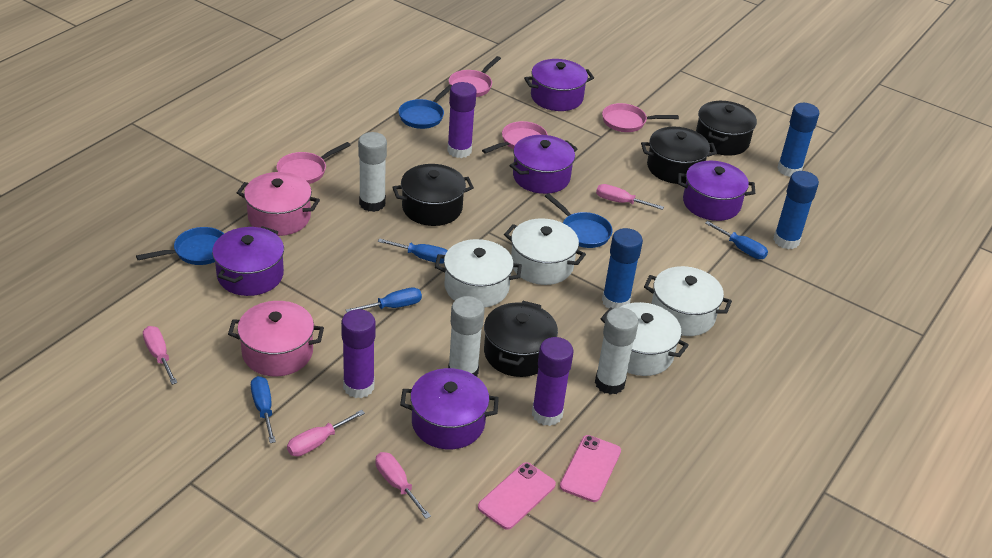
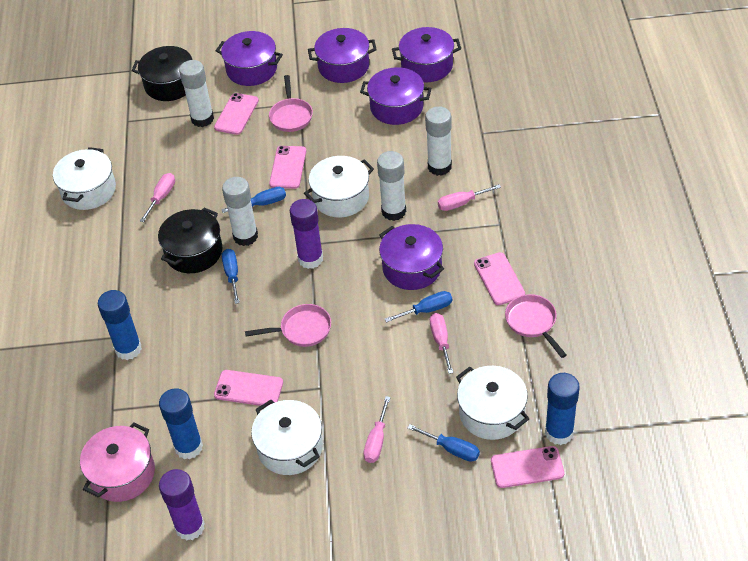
black pot: [392,164,474,226] [484,301,558,377] [641,127,717,184] [696,101,757,156] = 4 -> [132,46,193,101] [158,208,223,273] = 2
blue pan: [136,227,224,265] [398,84,452,129] [545,193,613,248] = 3 -> none = 0
pink pan: [277,142,351,184] [449,56,501,97] [482,121,548,154] [602,103,679,132] = 4 -> [245,304,331,347] [269,75,313,132] [505,294,567,358] = 3
pink phone: [478,462,556,530] [560,435,621,502] = 2 -> [214,93,259,135] [214,370,283,406] [269,146,306,189] [474,252,525,305] [491,446,564,488] = 5
pink pot: [228,301,324,376] [237,172,320,236] = 2 -> [80,422,155,502] = 1
purple glue stick: [341,309,376,398] [447,82,476,158] [532,337,574,426] = 3 -> [159,469,205,540] [290,199,323,269] = 2
white glue stick: [358,132,387,212] [448,296,485,377] [595,308,639,395] = 3 -> [179,60,214,127] [222,177,258,246] [377,151,406,221] [425,106,452,176] = 4

